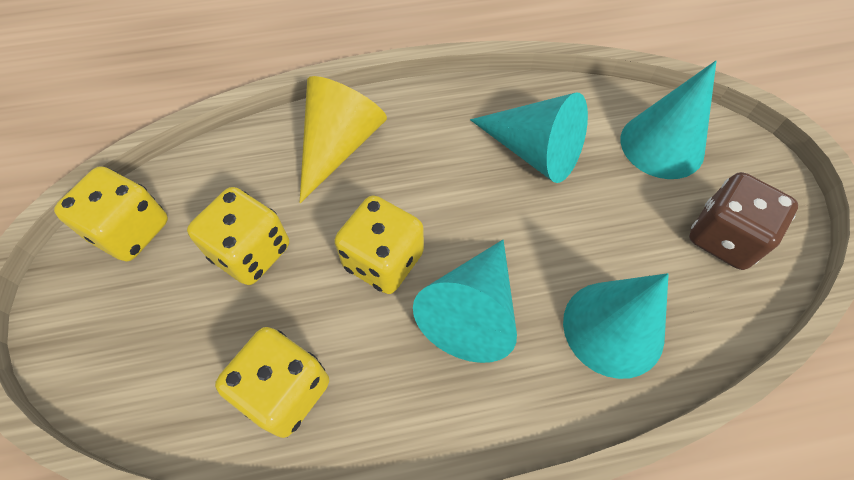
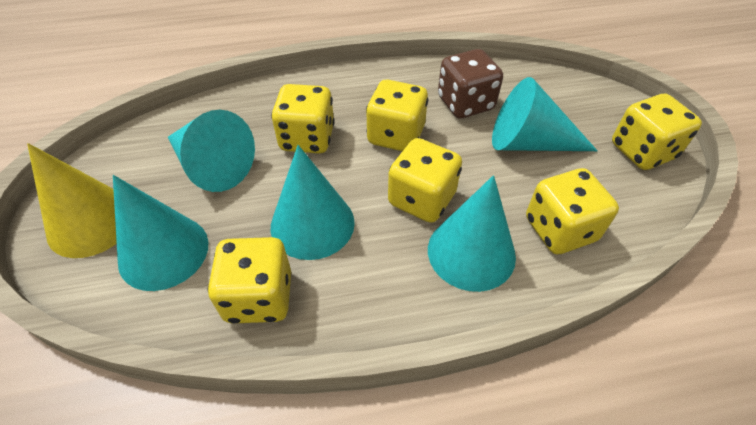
turquoise cone: [413,240,517,363] [470,93,588,183] [563,273,669,379] [621,61,716,179] = 4 -> [113,175,208,291] [168,110,255,192] [271,145,355,260] [428,175,516,292] [492,77,598,151] = 5
yellow dice: [54,166,168,262] [187,187,289,285] [215,327,329,438] [334,195,424,294] = 4 -> [207,237,291,324] [271,84,335,153] [366,80,428,151] [388,138,462,223] [526,168,619,254] [612,94,702,170] = 6

